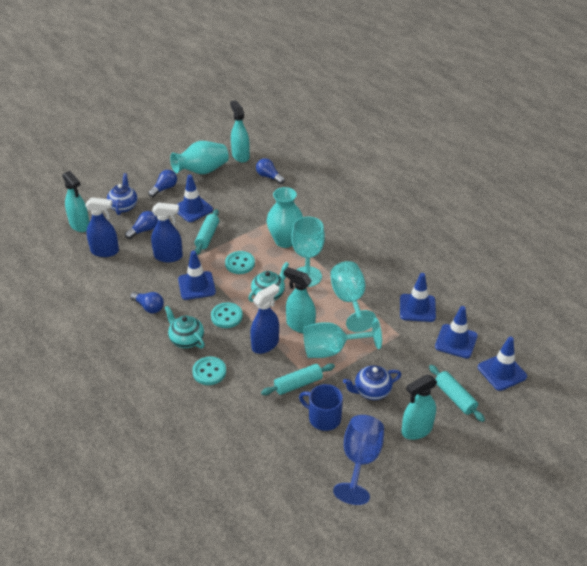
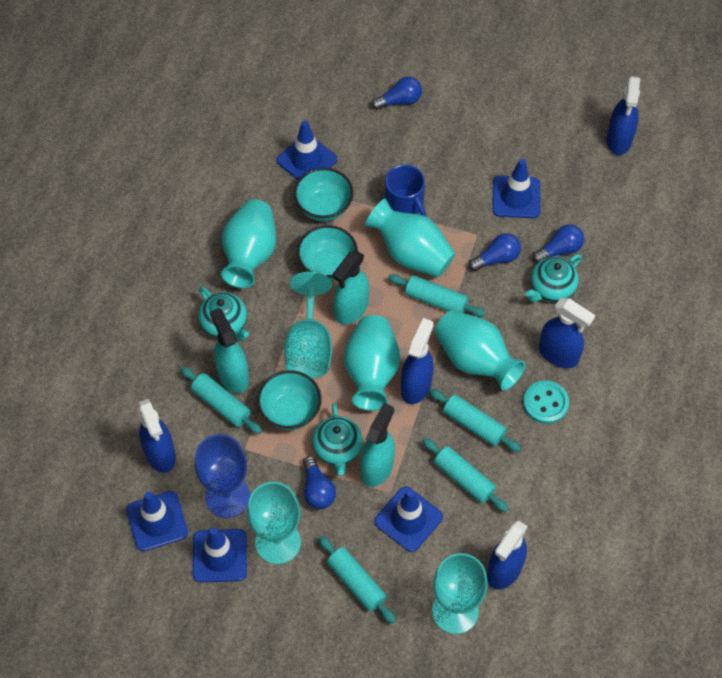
blue spray bottle: [85,197,119,257] [151,202,183,262] [250,284,279,354] = 3 -> [138,399,176,473] [401,318,434,404] [487,521,528,589] [539,298,596,368] [606,76,640,155] = 5
blue teapot: [107,173,138,215] [343,365,401,400] = 2 -> none = 0
turquoise bowl: none = 0 -> [257,371,322,430] [294,168,354,221] [297,225,358,280] = 3
turquoise button: [192,357,226,385] [211,302,243,328] [225,251,255,274] = 3 -> [523,380,569,424] = 1
turquoise rolling pin: [194,209,219,255] [261,363,335,395] [429,365,485,422] = 3 -> [180,367,262,434] [318,536,396,624] [388,274,486,317] [422,438,509,512] [429,389,521,452] = 5
turquoise spray bottle: [62,171,89,232] [230,100,250,163] [284,267,316,333] [402,374,437,440] = 4 -> [210,308,249,393] [333,250,369,325] [360,403,395,487] = 3
turquoise teapot: [165,306,205,349] [249,262,289,302] = 2 -> [199,286,249,341] [312,403,363,476] [526,254,582,302] = 3
turquoise vase: [170,141,229,174] [267,187,303,248] = 2 -> [221,199,276,288] [344,315,401,411] [365,198,456,277] [435,310,525,390] = 4

